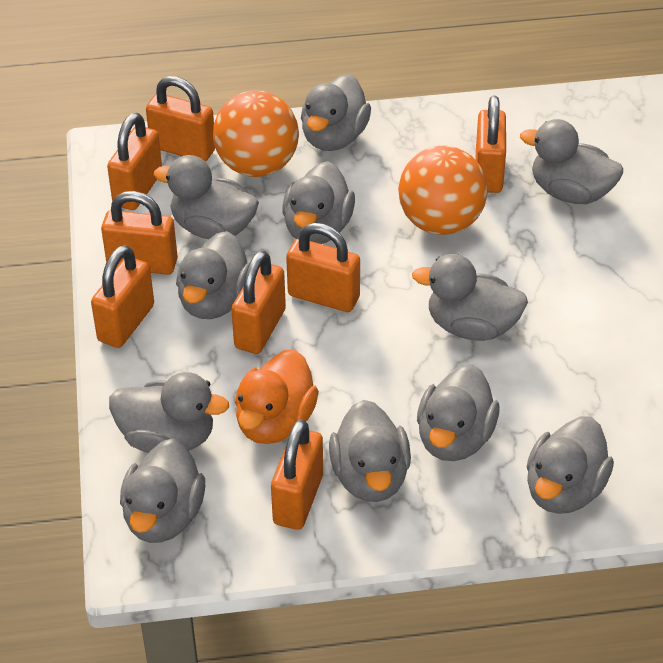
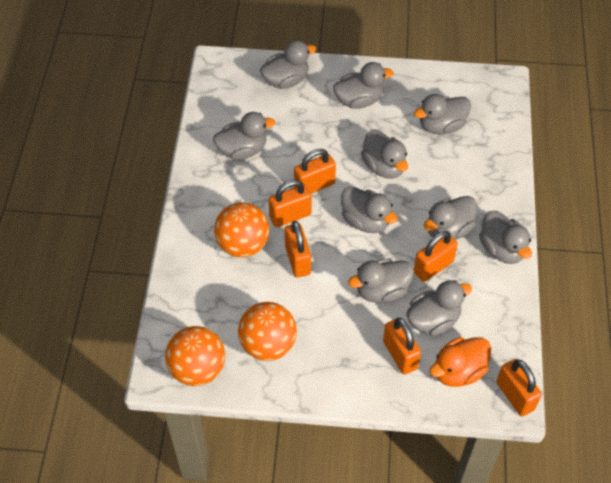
grey duck: [109,372,229,453] [120,438,205,543] [154,155,259,239] [176,231,249,319] [282,161,355,244] [301,74,371,151] [329,400,411,502] [412,254,528,341] [417,364,499,461] [520,119,623,204] [527,417,614,514] = 11 -> [213,112,275,160] [260,40,316,89] [333,62,393,109] [341,186,398,233] [348,258,414,303] [361,130,408,179] [406,280,472,336] [414,94,471,134] [424,196,477,240] [479,211,532,264] = 10
orange ball: [213,90,299,177] [398,146,488,235] = 2 -> [165,326,225,386] [214,202,269,257] [238,302,297,361] = 3
orange padlock: [91,245,154,348] [101,191,178,275] [107,113,162,210] [146,76,215,162] [231,251,286,354] [271,419,323,530] [286,223,360,312] [476,96,506,193] = 8 -> [269,180,312,227] [285,221,311,278] [294,149,336,194] [383,318,421,375] [414,231,458,282] [496,359,542,416] = 6

